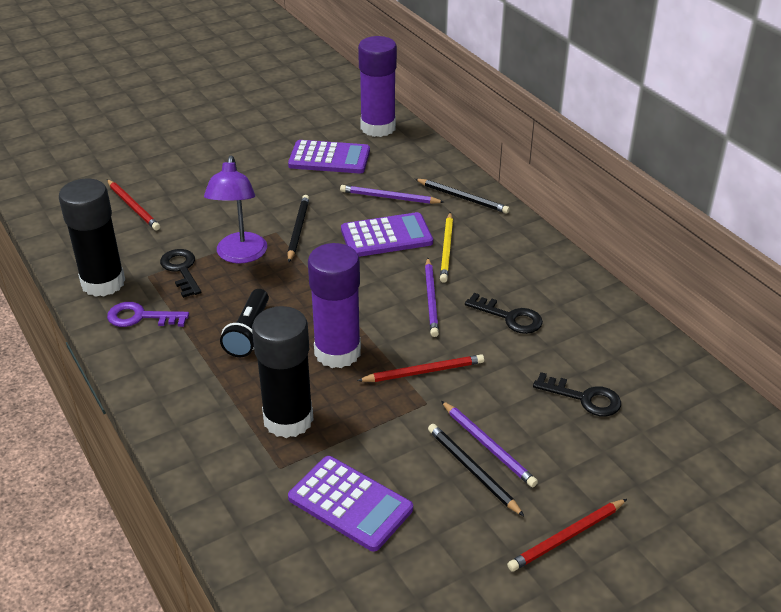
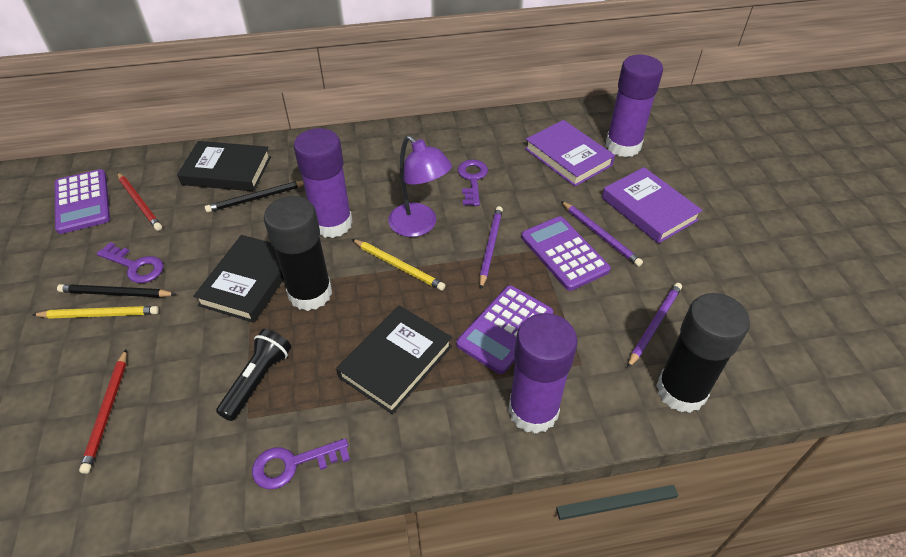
black book: none = 0 -> [177,141,271,191] [193,235,284,323] [336,305,452,414] = 3
black key: [160,249,201,298] [465,293,543,334] [533,372,621,416] = 3 -> none = 0
black pencil: [287,195,309,262] [415,179,510,214] [428,424,524,516] = 3 -> [57,284,176,298] [205,181,304,212] = 2
purple book: none = 0 -> [525,120,615,187] [602,167,703,244] = 2
purple glue stick: [308,243,361,368] [358,36,397,137] = 2 -> [294,128,353,238] [508,313,578,434] [606,55,663,157] = 3
purple key: [107,302,189,327] = 1 -> [96,242,164,283] [252,438,350,489] [458,160,488,206] = 3
red pencil: [107,179,160,230] [357,354,484,382] [507,499,627,572] = 3 -> [79,350,127,474] [117,172,162,231] = 2
yellow pencil: [440,212,453,283] = 1 -> [33,306,159,319] [352,239,446,291] = 2

